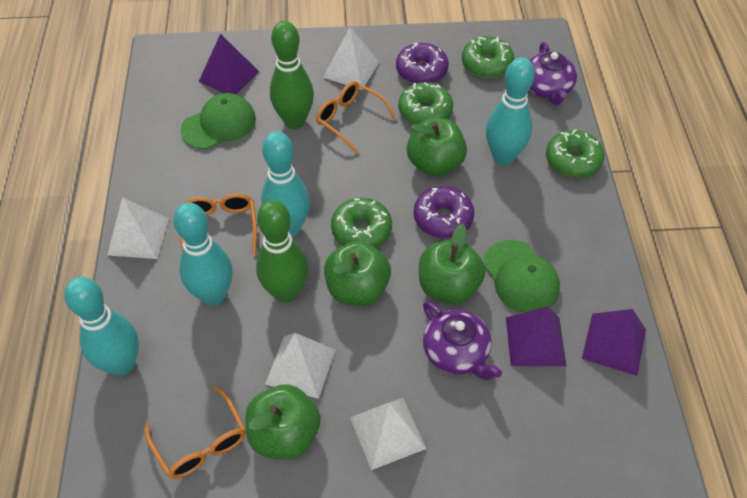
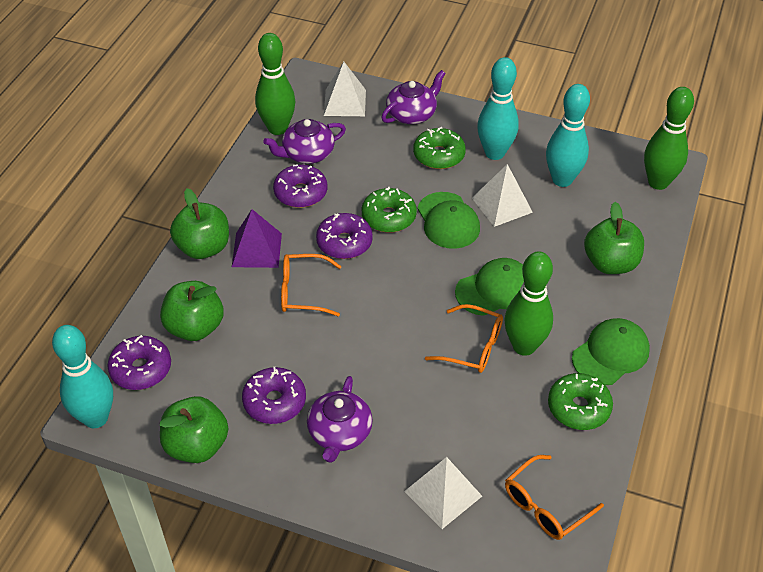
green bowling pin: [256,200,308,303] [270,21,314,129] = 2 -> [255,33,296,135] [504,251,553,356] [644,87,694,190] = 3
green cap: [180,93,256,149] [483,240,560,313] = 2 -> [417,192,480,249] [455,258,524,316] [572,318,650,385] = 3
green donut: [331,198,392,248] [398,82,453,125] [462,36,514,78] [546,129,605,178] = 4 -> [362,187,417,233] [413,127,466,169] [548,373,613,430] = 3
purple donut: [396,43,449,83] [414,186,474,238] = 2 -> [107,335,171,390] [242,367,306,424] [273,164,327,208] [316,213,373,259] = 4
purple pyramid: [199,33,259,94] [506,306,566,366] [582,309,646,376] = 3 -> [232,209,282,268] = 1
purple teapot: [423,301,502,380] [529,42,577,105] = 2 -> [263,119,346,164] [307,376,373,463] [381,70,446,124] = 3
turquoise bowling pin: [64,277,139,376] [174,202,232,306] [261,131,310,237] [486,57,535,165] = 4 -> [52,325,113,428] [477,57,519,160] [546,84,590,187] = 3
white pyramid: [107,197,169,259] [265,333,335,399] [323,27,379,90] [350,398,426,470] = 4 -> [324,62,366,116] [404,457,482,529] [472,164,533,227] = 3

